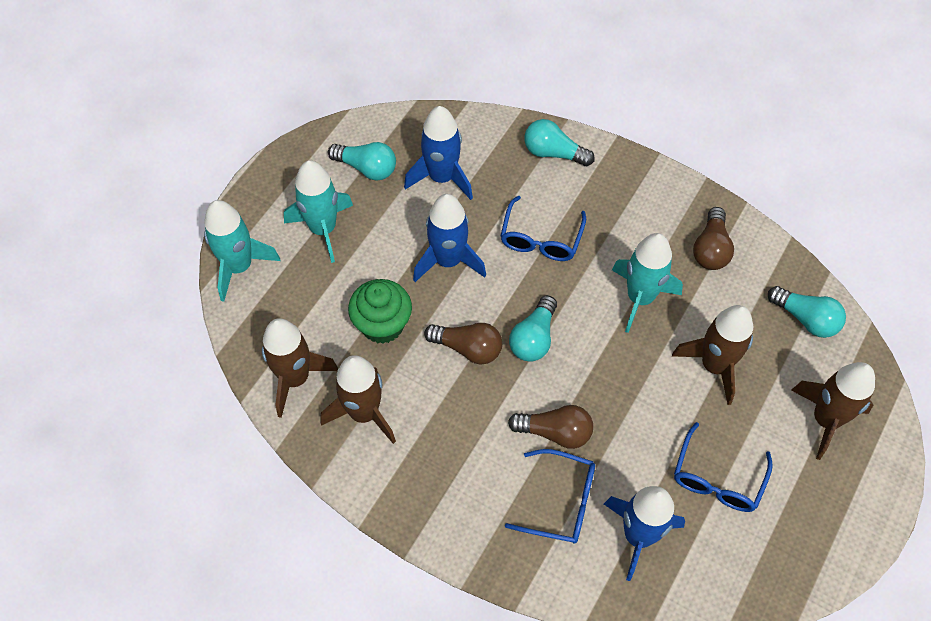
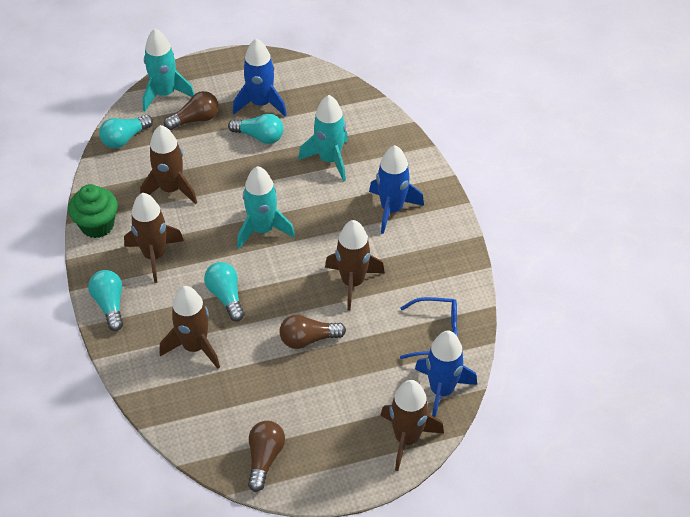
blue glasses: [501,196,586,261] [505,449,595,544] [674,422,773,512] = 3 -> [400,297,458,359] = 1
brown rocket: [262,318,338,418] [320,355,396,444] [672,305,753,405] [791,362,875,460] = 4 -> [124,193,184,283] [140,125,197,204] [160,286,220,369] [325,220,385,310] [380,380,444,471] = 5

